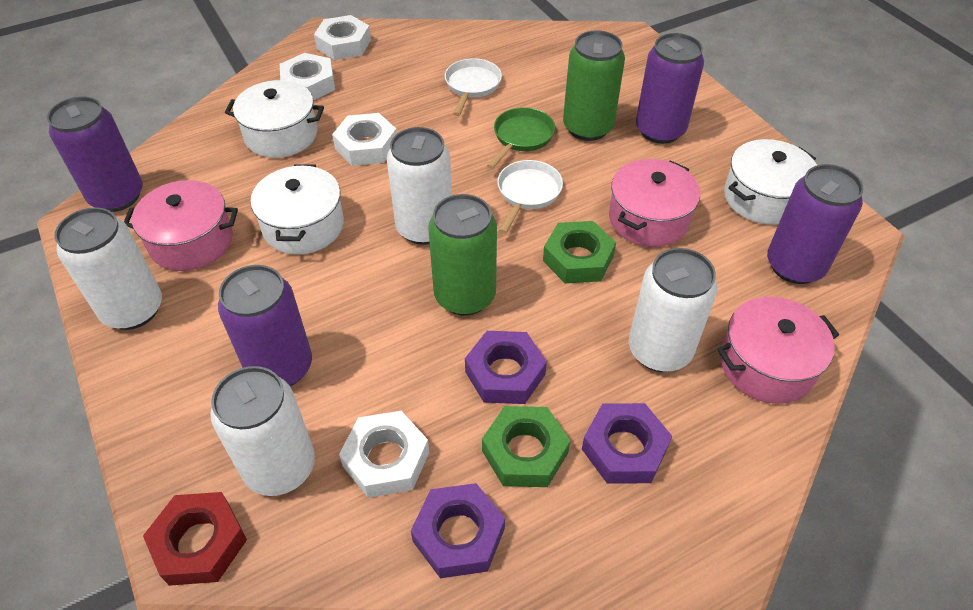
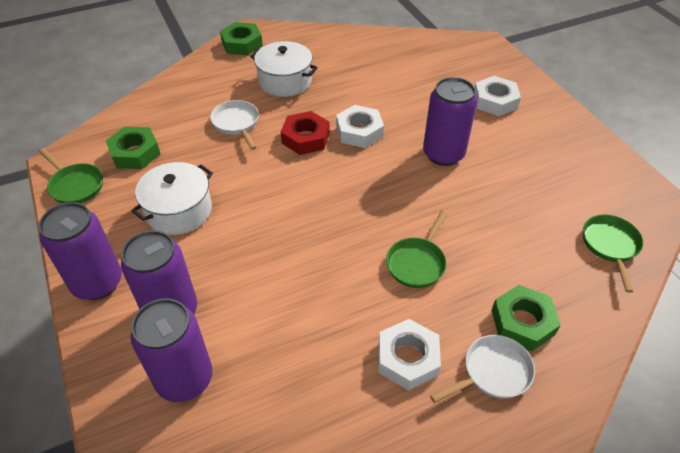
green can: [428,194,497,316] [563,31,625,141] = 2 -> none = 0
green nut: [482,406,570,487] [543,221,616,283] = 2 -> [106,127,160,169] [220,22,263,55] [491,285,561,351] = 3
green pan: [487,107,555,169] = 1 -> [39,148,103,204] [386,210,448,288] [583,215,643,293] = 3
pink pot: [124,180,238,271] [609,159,700,247] [717,297,839,404] = 3 -> none = 0
purple nut: [411,483,505,578] [465,331,547,404] [582,403,672,484] = 3 -> none = 0
white can: [54,207,162,330] [210,366,315,496] [387,127,452,245] [629,248,717,372] = 4 -> none = 0
white nut: [280,53,335,100] [314,15,371,60] [332,113,397,166] [339,411,429,498] = 4 -> [336,105,384,148] [378,319,441,390] [475,76,521,116] = 3
white pot: [225,80,324,158] [250,164,344,255] [724,139,817,225] = 3 -> [131,162,213,235] [250,41,318,97] = 2

